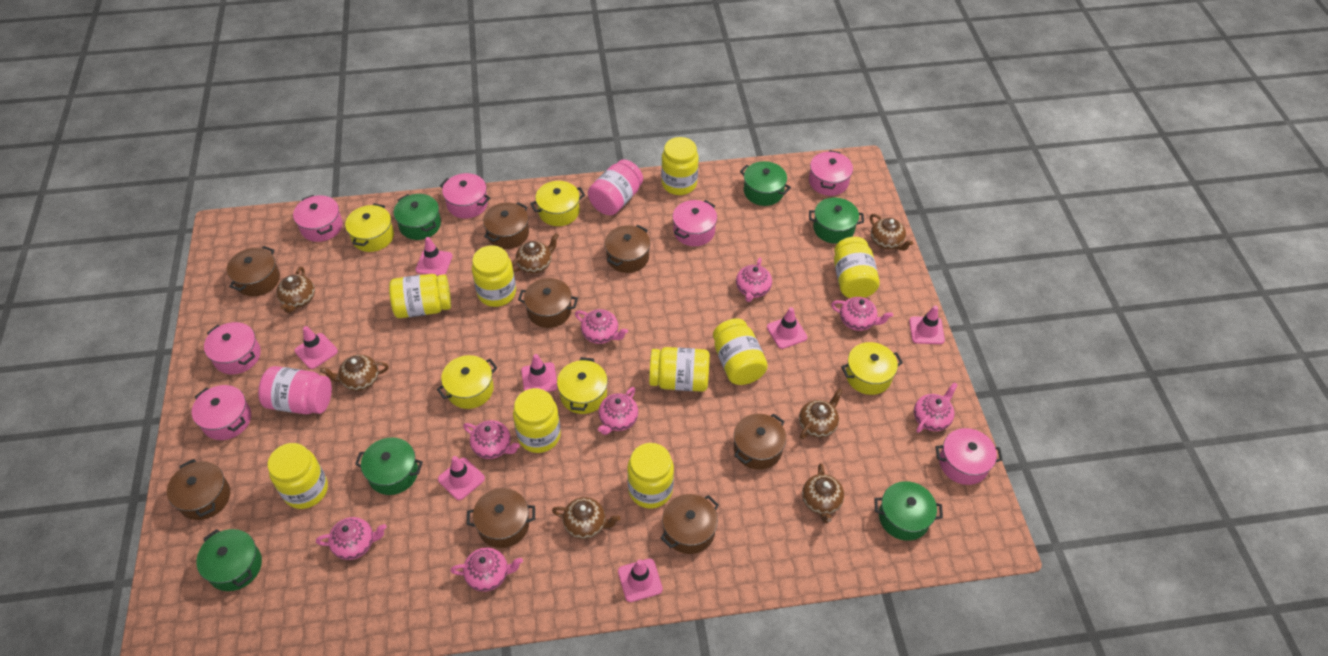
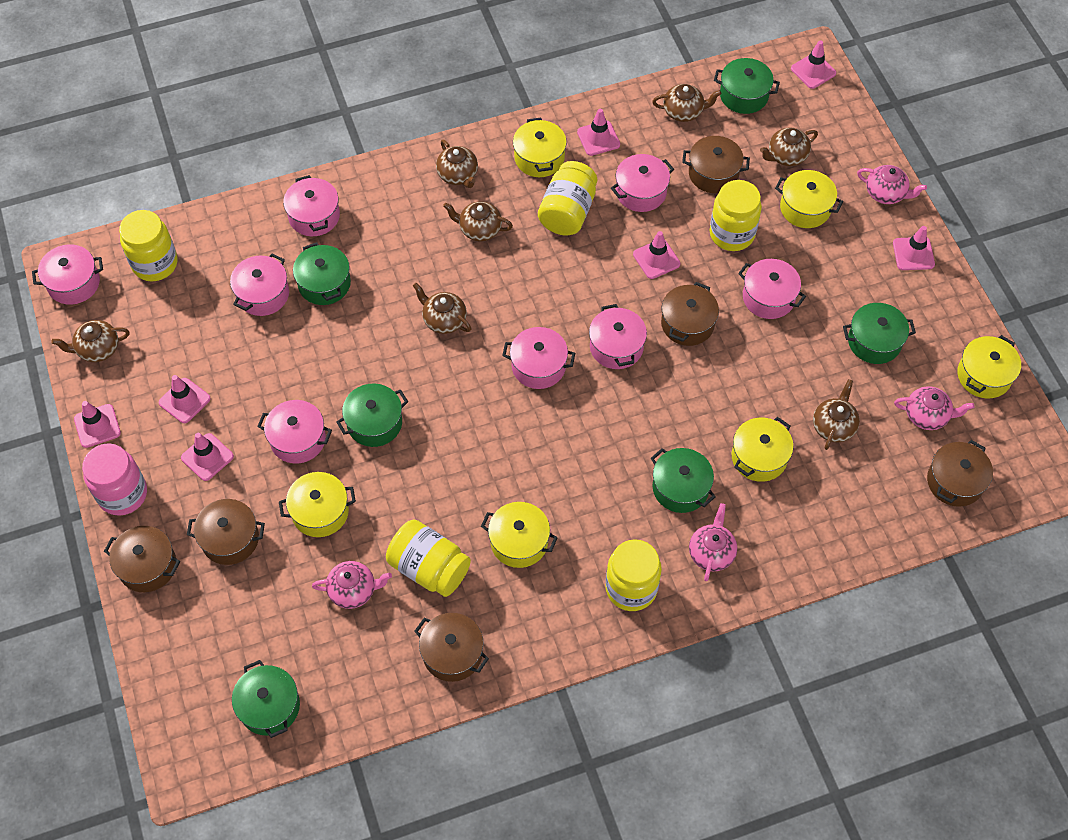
brown pot: [167,459,230,520] [227,246,280,296] [467,488,535,548] [483,202,529,249] [518,278,578,328] [605,225,650,273] [661,494,719,554] [734,414,786,470] = 8 -> [104,526,180,592] [187,499,265,565] [414,613,489,682] [661,282,719,346] [682,136,750,193] [927,440,993,507] = 6
pink jar: [258,366,332,414] [588,159,643,215] = 2 -> [82,444,147,515] = 1
pink pot: [192,385,251,440] [204,322,261,374] [293,195,343,242] [440,173,490,219] [673,200,717,246] [809,150,853,196] [936,428,1003,485] = 7 -> [32,244,103,305] [230,253,289,316] [257,400,332,464] [283,175,340,236] [502,327,575,389] [589,304,647,369] [611,154,674,212] [738,259,806,319] = 8
pink teapot: [316,517,387,560] [451,547,523,592] [463,420,520,459] [575,309,628,344] [598,387,638,435] [736,258,772,302] [831,297,893,331] [914,382,958,433] = 8 -> [312,561,392,609] [689,503,737,581] [857,165,927,204] [894,386,974,430] = 4
yellow jar: [268,443,328,509] [389,274,451,318] [472,245,516,307] [513,388,561,453] [627,443,674,508] [649,347,710,392] [661,137,699,195] [713,318,768,385] [834,237,880,298] = 9 -> [119,210,177,281] [386,519,471,597] [538,161,597,235] [605,539,662,611] [710,180,762,251] = 5
yellow pot: [345,203,394,252] [437,355,497,409] [530,181,585,226] [557,357,608,414] [841,342,903,395] = 5 -> [279,472,356,537] [481,502,558,568] [513,117,567,177] [732,417,794,482] [775,170,843,228] [957,335,1021,398] = 6

